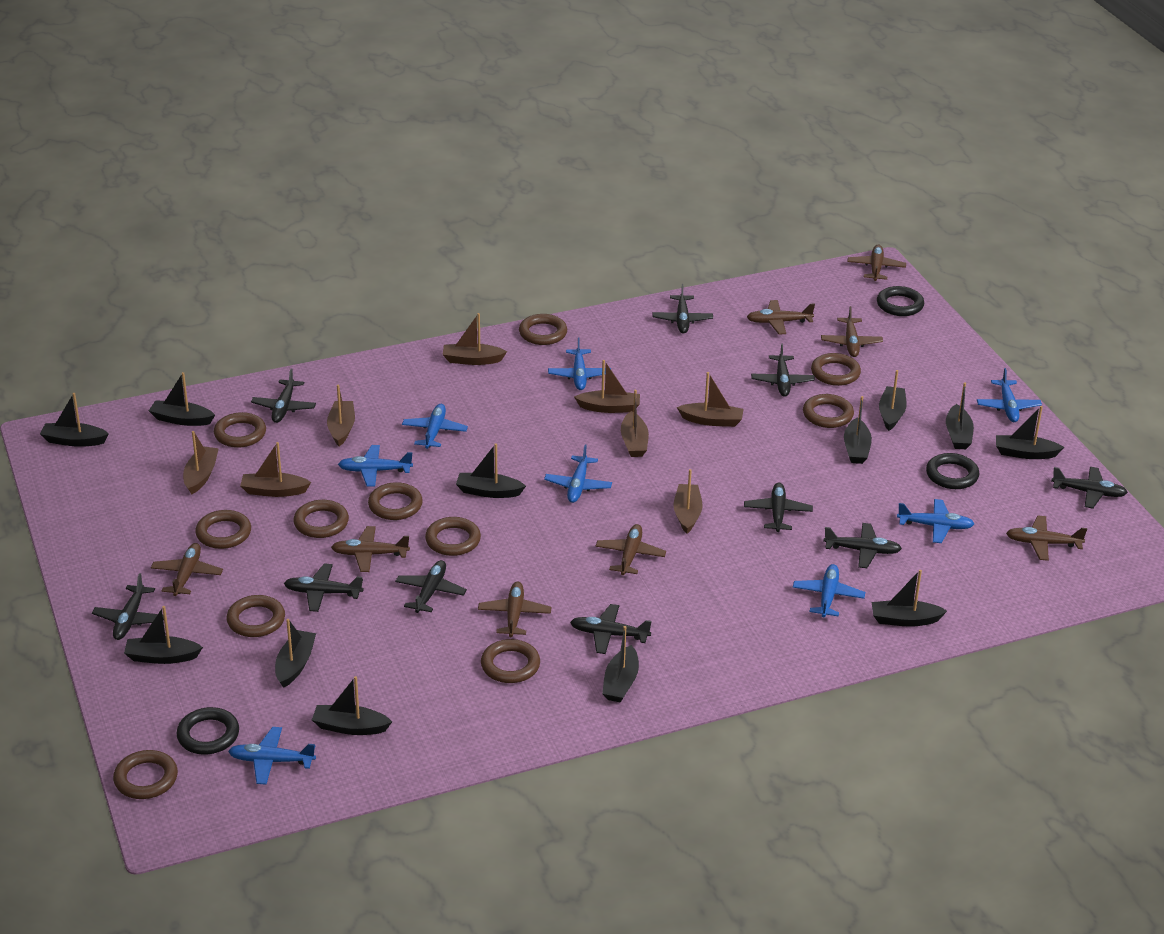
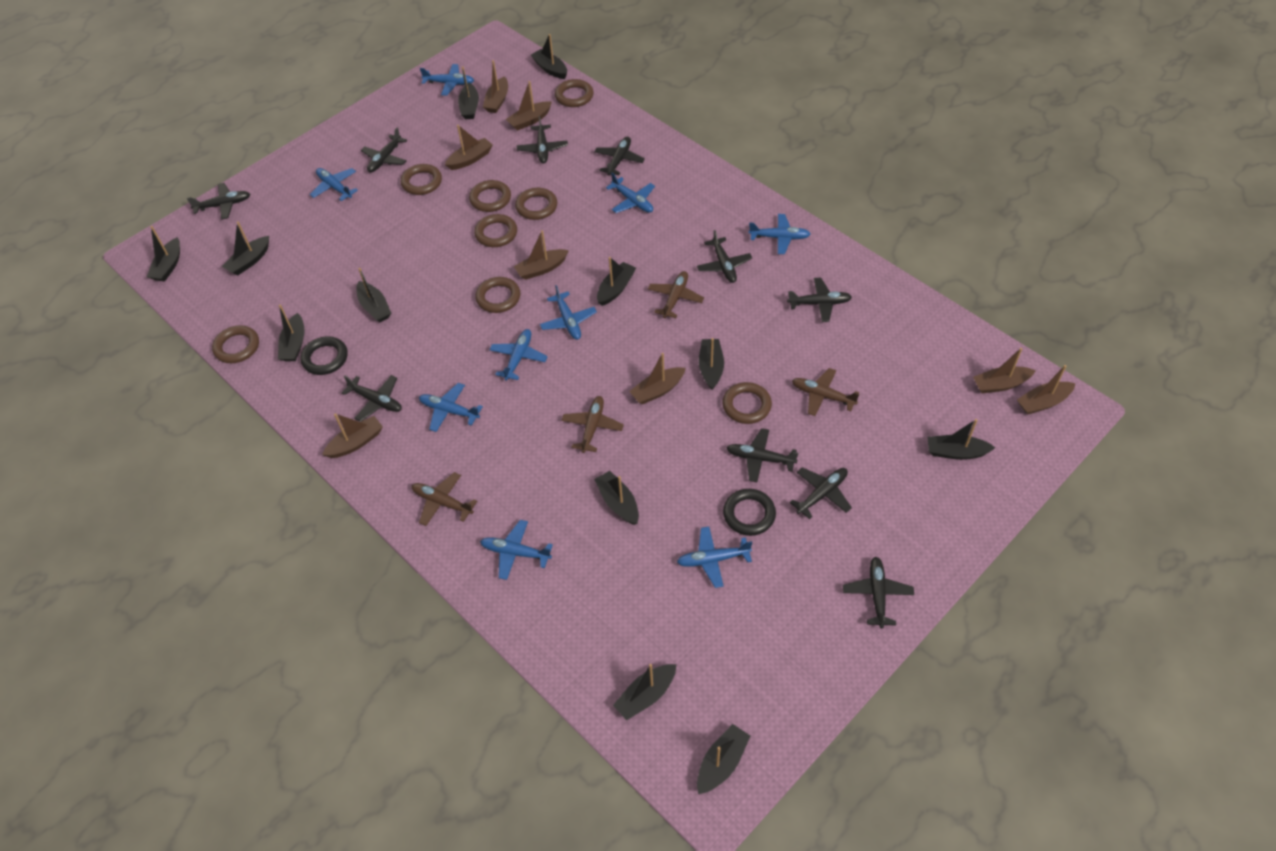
black ring: [176,707,239,754] [877,286,924,316] [926,453,979,489] = 3 -> [301,336,348,375] [723,489,776,536] = 2
blue plane: [228,727,316,785] [338,445,413,487] [402,404,468,449] [544,444,612,503] [548,337,611,390] [793,564,865,618] [897,499,974,543] [977,368,1042,422] = 8 -> [310,168,358,201] [419,383,483,432] [420,64,474,96] [480,520,553,580] [489,329,548,381] [540,285,597,340] [606,173,655,213] [677,527,752,588] [749,214,810,254] = 9
brown plane: [151,543,223,596] [331,526,410,572] [478,582,551,637] [596,524,666,575] [747,300,815,334] [821,306,883,357] [847,244,906,281] [1006,515,1087,561] = 8 -> [412,472,477,526] [561,396,624,453] [648,271,704,318] [792,368,859,416] = 4
brown ring: [113,750,178,799] [195,510,251,549] [214,412,266,448] [226,595,285,637] [293,500,349,538] [368,482,423,520] [425,517,481,556] [481,639,540,683] [519,314,567,345] [803,394,854,428] [811,353,861,386] = 11 -> [212,325,259,363] [401,164,442,195] [469,180,511,212] [474,214,517,247] [475,277,520,313] [515,188,557,220] [555,79,594,107] [722,382,772,424] = 8

